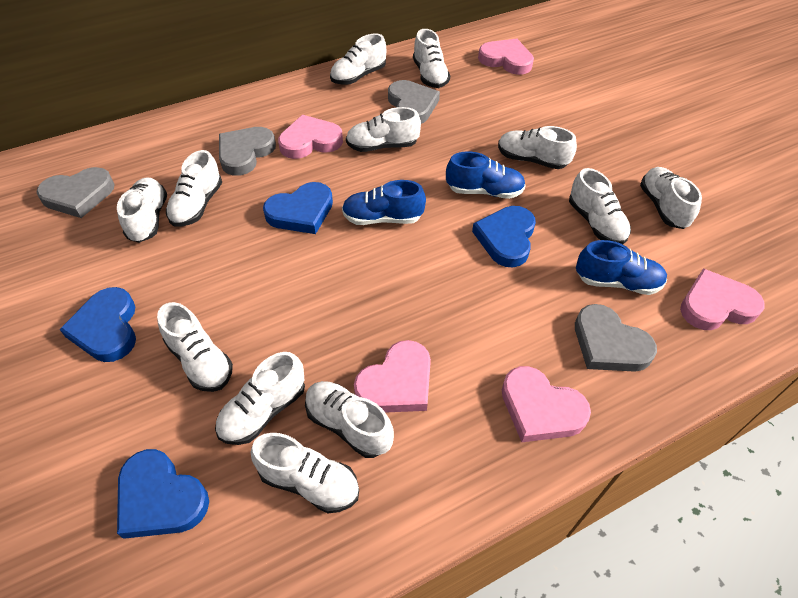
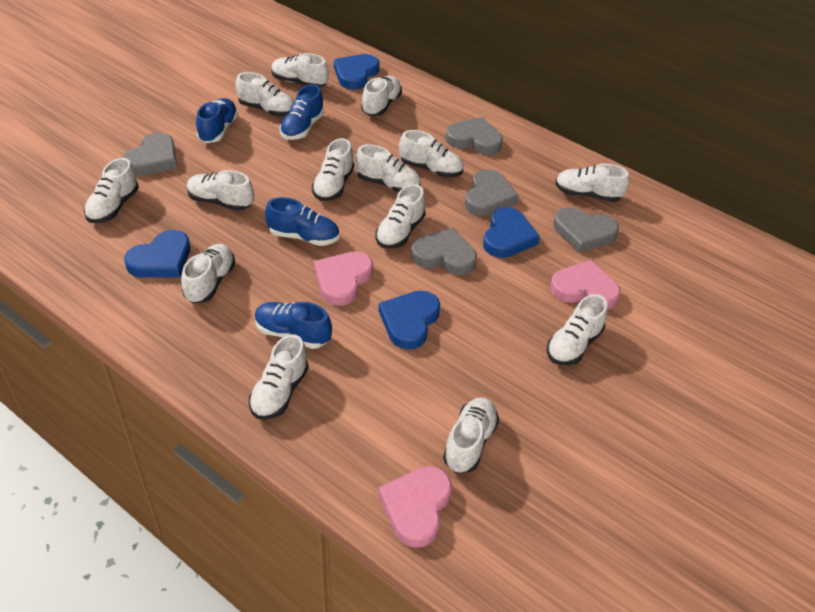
blue shoe: [342,180,426,225] [446,152,526,199] [576,240,667,295] = 3 -> [196,98,238,143] [254,302,332,349] [265,197,339,246] [280,84,324,140] = 4
grey heart: [36,167,115,218] [219,127,276,176] [388,80,440,124] [575,304,657,372] = 4 -> [122,132,177,176] [411,228,477,275] [446,117,503,155] [465,169,519,216] [554,207,619,253] = 5
pink heart: [278,115,343,159] [354,340,431,413] [478,39,534,75] [502,366,591,442] [680,268,765,330] = 5 -> [314,251,373,306] [378,466,452,548] [550,260,621,309] = 3
white shoe: [117,177,167,243] [157,302,233,392] [166,150,222,227] [215,352,305,445] [251,433,359,513] [305,381,394,458] [330,33,386,85] [346,107,421,152] [413,29,450,88] [498,126,577,169] [569,168,631,244] [640,167,702,229] = 12 -> [84,158,139,223] [181,244,235,303] [187,170,254,211] [235,72,294,116] [249,334,309,420] [271,53,329,87] [312,138,354,201] [355,144,421,192] [361,76,402,116] [376,184,426,249] [399,130,464,178] [443,398,499,473] [547,294,608,365] [555,163,629,202] = 14

